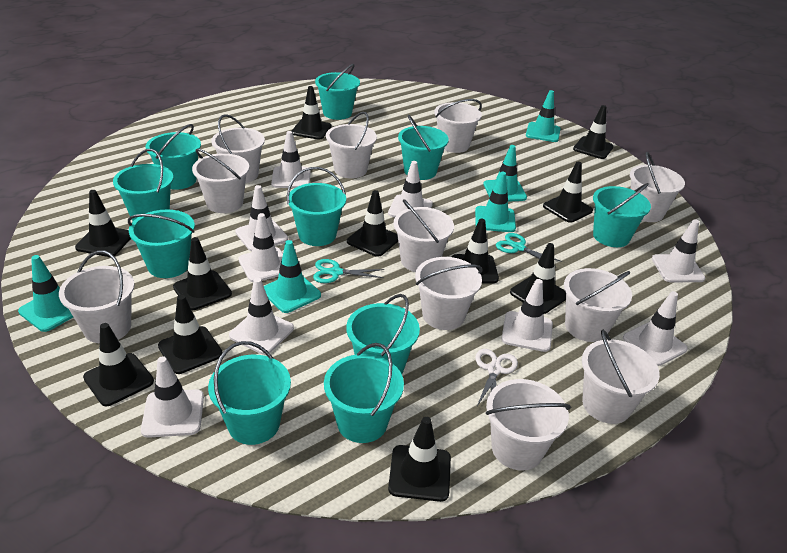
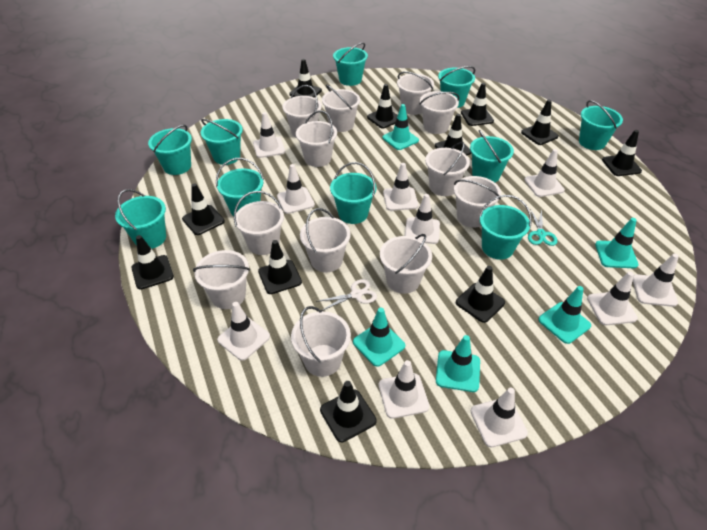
turquoise scissors: [313,259,384,283] [496,233,563,268] = 2 -> [528,209,557,246] = 1
white bucket: [59,250,135,343] [192,149,249,213] [211,114,265,183] [326,112,377,178] [393,199,454,272] [415,257,482,330] [434,99,482,153] [486,379,571,470] [564,268,632,342] [582,330,660,424] [630,152,685,222] = 11 -> [193,250,250,309] [234,191,284,255] [282,85,322,137] [291,306,351,377] [296,110,337,167] [300,208,351,273] [322,84,360,132] [380,234,432,294] [397,72,434,115] [420,91,460,134] [425,142,470,196] [454,176,501,228] = 12
white traffic cone: [141,356,204,438] [229,278,294,355] [235,185,288,251] [238,213,283,282] [271,131,311,188] [388,161,433,217] [502,279,553,352] [623,291,688,366] [652,219,705,282] = 9 -> [217,302,270,361] [253,112,285,158] [277,164,315,214] [378,360,430,419] [383,163,418,211] [405,194,440,244] [471,388,528,447] [525,149,565,197] [587,271,638,325] [633,254,679,307] = 10

